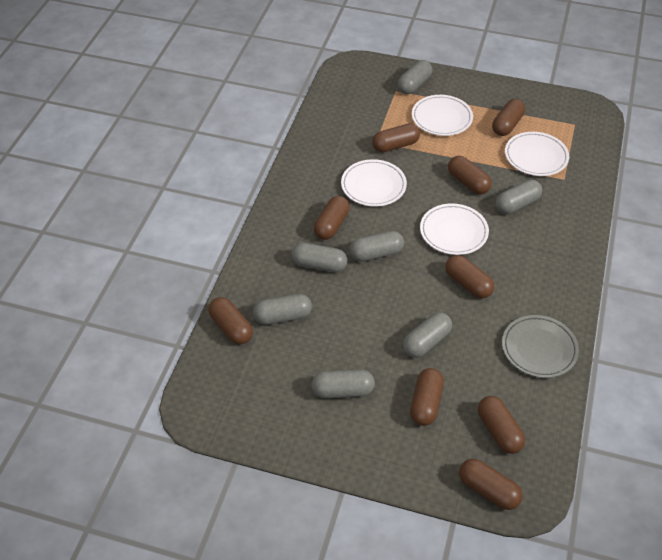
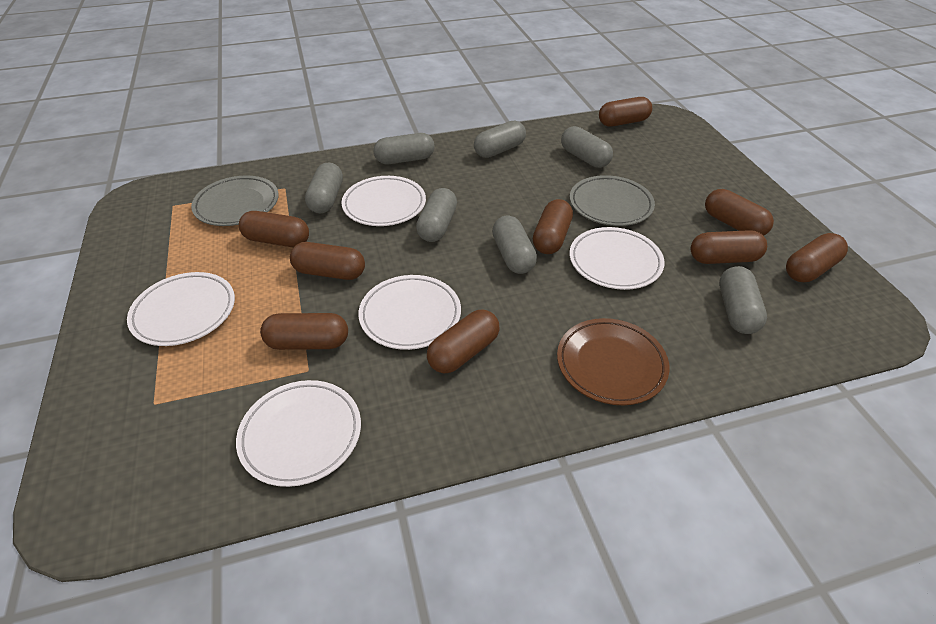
brown plate: none = 0 -> [557,318,669,405] = 1
grey plate: [502,315,579,378] = 1 -> [191,175,279,226] [570,175,655,226] = 2
white plate: [341,159,407,207] [412,95,473,136] [420,204,489,255] [505,132,569,176] = 4 -> [127,272,235,346] [236,380,361,487] [341,176,426,226] [358,275,461,350] [569,227,665,290] = 5

